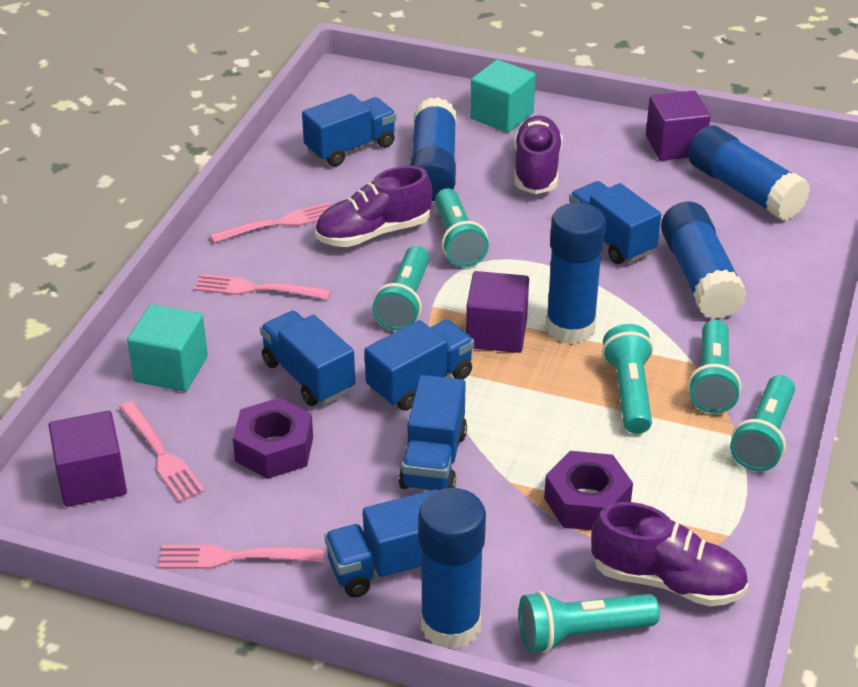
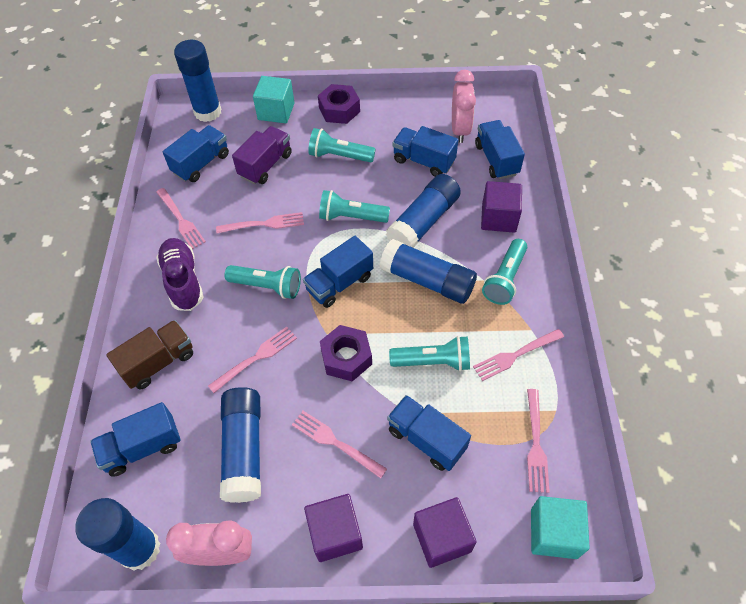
brown truck: none = 0 -> [106,320,193,389] = 1
pink clock: none = 0 -> [166,520,252,566] [452,70,476,143] = 2
pink fork: [119,401,205,502] [159,545,324,569] [194,274,331,300] [210,202,331,243] = 4 -> [156,188,206,249] [208,327,297,393] [216,212,304,233] [292,411,387,479] [473,329,564,381] [527,389,550,493] = 6
purple shoe: [315,166,432,247] [514,116,563,194] [591,502,749,606] = 3 -> [156,238,204,311] = 1
purple truck: none = 0 -> [232,126,292,184] = 1
turquoise flashlight: [372,246,429,331] [435,188,489,267] [519,591,660,653] [602,324,653,434] [688,320,741,413] [730,375,795,471] = 6 -> [224,265,301,299] [308,128,376,162] [319,190,390,223] [389,336,470,372] [482,239,527,305] = 5

